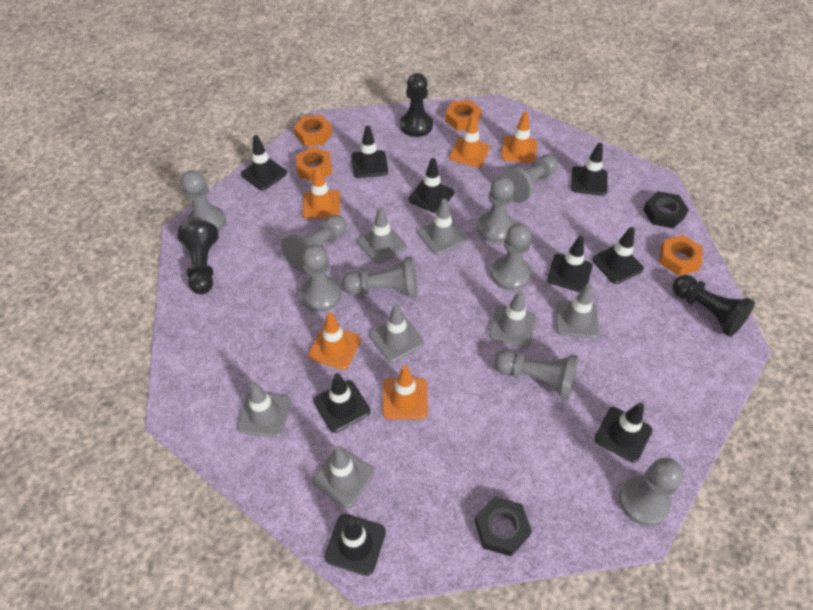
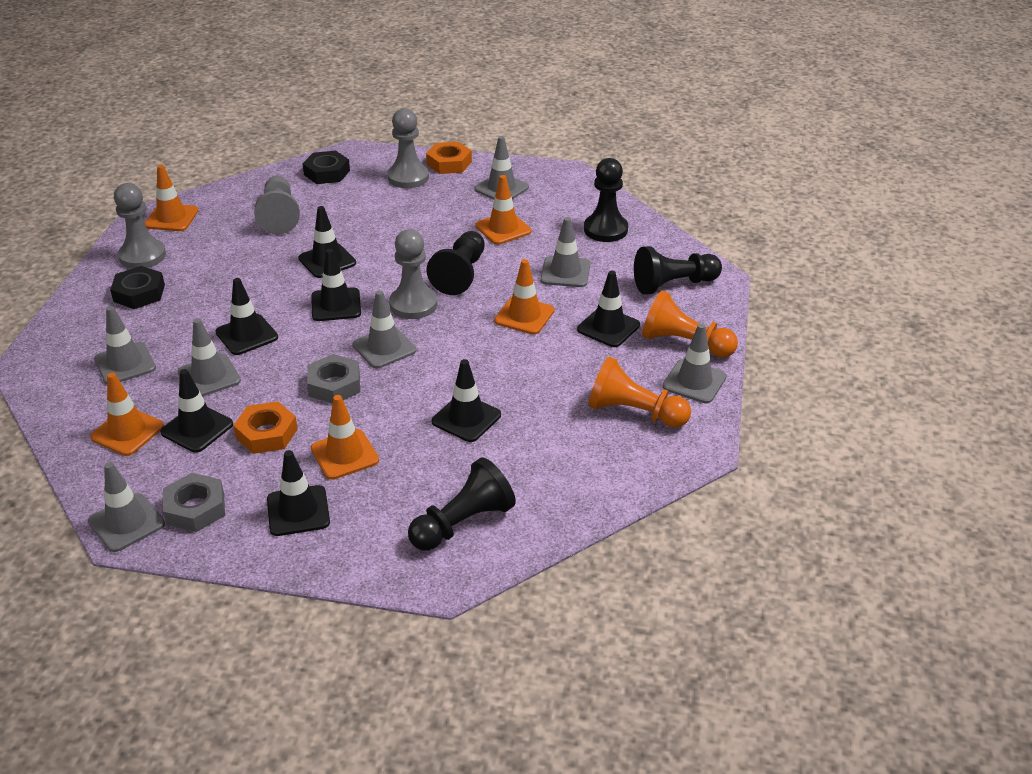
black pawn: [178,221,218,294] [400,73,433,137] [673,275,755,337] = 3 -> [408,457,516,551] [427,231,485,295] [584,158,628,242] [634,246,722,294] = 4
black traffic cone: [241,135,287,190] [314,373,370,433] [325,514,386,576] [351,126,388,178] [409,158,454,213] [547,236,592,292] [571,143,608,196] [592,227,644,284] [594,403,652,462] = 9 -> [160,369,233,453] [216,278,278,355] [267,450,330,536] [298,206,356,278] [311,249,361,321] [432,359,501,442] [577,271,640,347] = 7
grey nut: none = 0 -> [163,473,225,532] [307,354,360,403] = 2
grey pawn: [181,170,226,233] [281,215,347,272] [300,244,341,312] [342,256,417,298] [477,176,515,243] [491,223,531,291] [494,349,578,400] [501,154,558,203] [619,457,683,526] = 9 -> [114,183,166,269] [254,176,300,235] [387,108,429,188] [389,229,438,319] = 4
orange nut: [294,115,332,146] [296,147,332,181] [445,100,482,131] [659,235,703,276] = 4 -> [233,401,298,454] [426,142,472,174] = 2
orange pawn: none = 0 -> [589,357,691,428] [642,290,738,358] = 2

